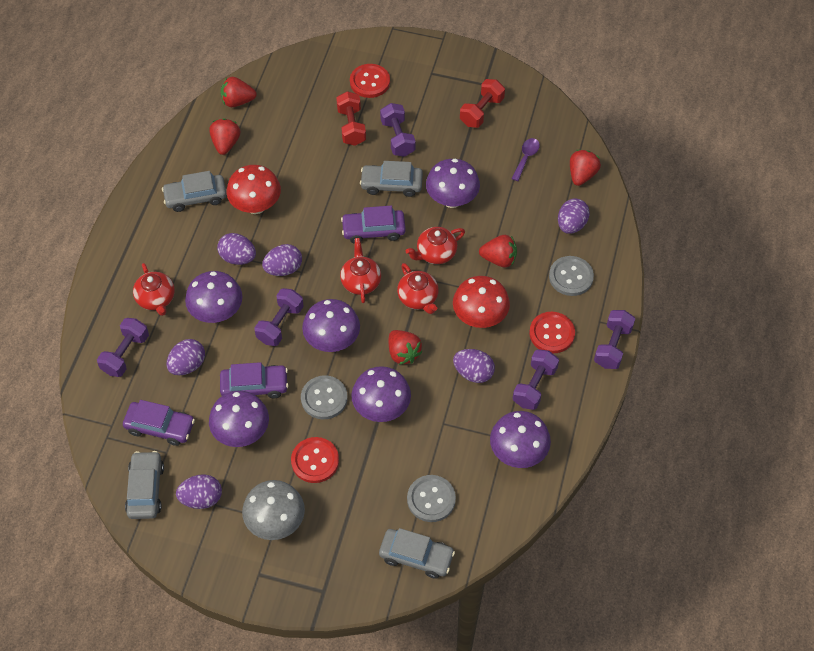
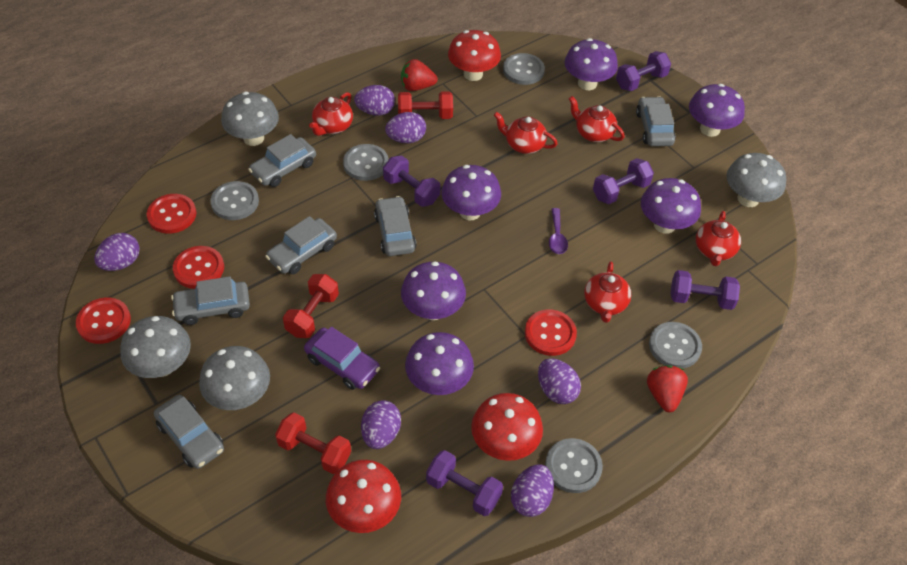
grey button: [301,375,348,419] [407,475,456,522] [549,256,594,296] = 3 -> [210,181,259,220] [343,144,389,181] [503,53,545,85] [545,438,603,493] [649,322,702,368] = 5
grey car: [125,451,164,519] [162,171,227,212] [360,161,423,197] [379,528,455,579] = 4 -> [154,395,224,469] [171,276,250,325] [248,134,316,187] [265,216,337,274] [374,196,416,256] [636,96,676,146] = 6
grey mushroom: [242,480,305,540] = 1 -> [120,316,191,378] [199,346,270,410] [221,92,279,146] [727,153,786,207] = 4
purple car: [123,400,195,446] [220,362,288,398] [341,206,406,244] = 3 -> [304,327,380,390] = 1
red button: [291,437,339,483] [350,64,390,98] [529,312,575,353] = 3 -> [76,298,131,344] [147,194,196,234] [173,246,224,289] [525,309,577,356] = 4
red dumbbell: [336,91,366,146] [460,79,505,128] = 2 -> [275,412,351,474] [283,274,339,338] [398,91,453,119] = 3
red mushroom: [226,165,281,214] [453,276,510,328] = 2 -> [326,460,401,533] [448,30,501,81] [471,393,543,461] = 3
red strawberry: [209,119,240,155] [221,77,257,107] [389,330,422,365] [479,235,517,267] [570,150,601,186] = 5 -> [401,59,438,91] [647,365,688,412] = 2
red teapot: [133,263,175,316] [340,238,381,303] [397,263,439,314] [406,227,465,264] = 4 -> [309,92,353,136] [494,112,558,154] [569,96,625,142] [584,261,631,323] [696,211,741,266] = 5

